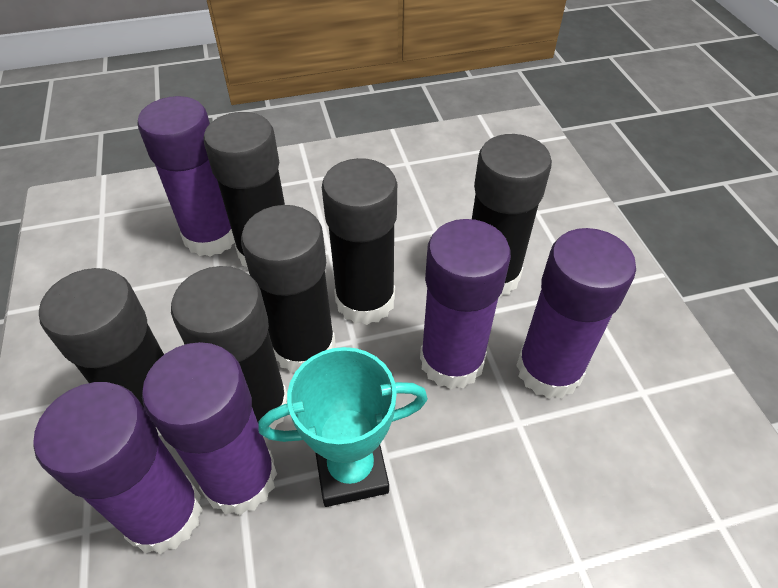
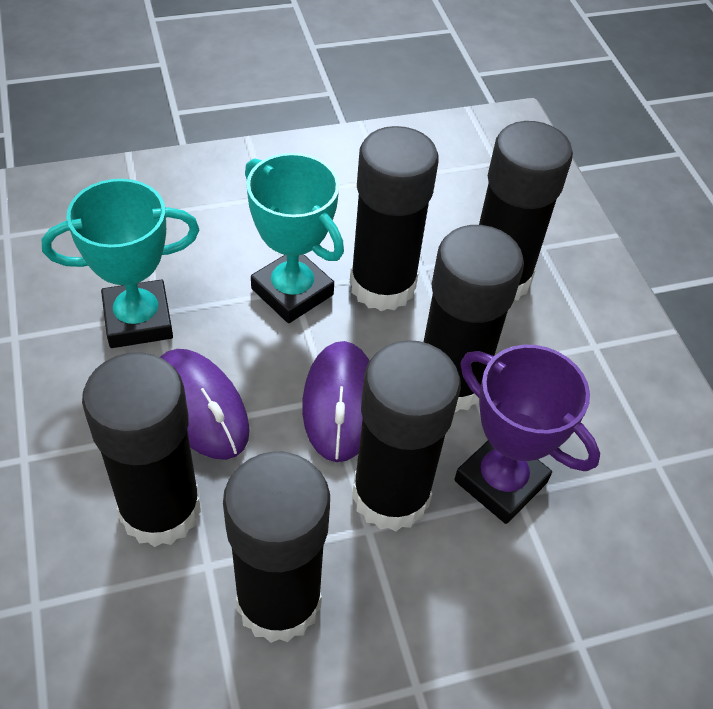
purple glue stick: [33,382,203,554] [137,96,235,257] [142,342,277,515] [420,219,511,389] [516,228,636,399] = 5 -> none = 0
purple mouse: none = 0 -> [160,349,250,460] [302,341,369,462] = 2
purple trophy: none = 0 -> [454,345,600,524] = 1
turquoise trophy: [258,347,428,507] = 1 -> [41,179,199,348] [245,153,344,323] = 2

